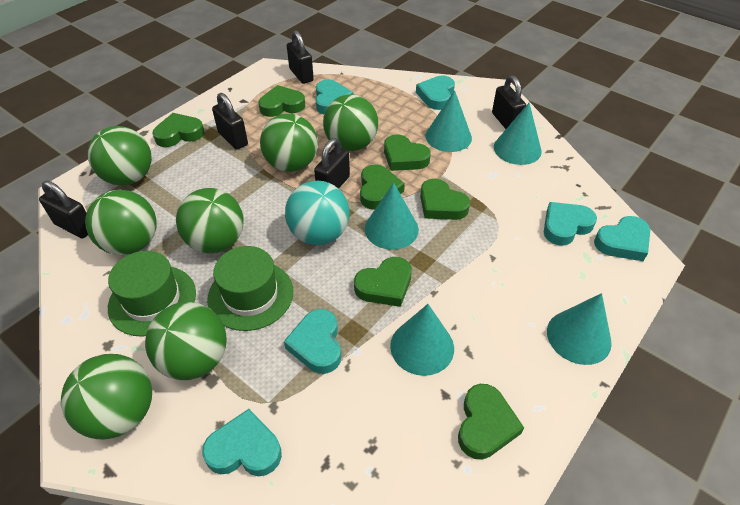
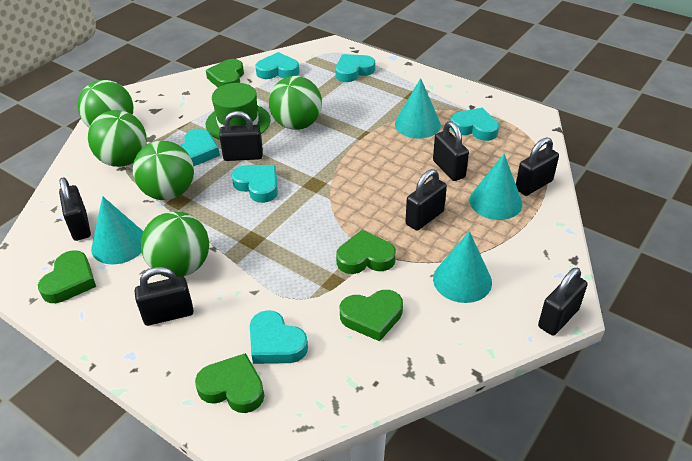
black padlock: [39,181,88,239] [212,93,248,150] [287,30,314,84] [314,138,350,189] [492,75,526,129] = 5 -> [59,177,91,241] [135,267,194,326] [219,111,263,161] [405,169,447,231] [433,121,469,181] [516,137,559,196] [538,268,588,336] = 7
green ball: [61,354,152,439] [85,190,157,255] [88,126,152,186] [145,302,227,380] [176,188,243,253] [260,114,318,172] [323,94,378,151] = 7 -> [77,80,133,128] [88,110,147,167] [133,141,194,200] [141,211,209,277] [269,76,322,130] = 5
green hat: [108,251,196,337] [207,246,293,331] = 2 -> [206,83,271,140] = 1
green heart: [152,113,204,147] [258,85,305,117] [354,257,412,307] [360,164,405,210] [384,134,431,171] [420,179,470,220] [458,384,524,460] = 7 -> [38,250,96,303] [195,353,264,413] [206,59,244,88] [336,230,396,274] [340,290,403,341] = 5
turquoise ball: [285,181,350,245] = 1 -> none = 0
turquoise cone: [365,182,419,250] [390,304,454,376] [425,90,472,152] [494,103,542,165] [547,293,612,365] = 5 -> [91,196,143,264] [395,78,441,138] [433,231,492,303] [469,154,522,220] = 4

